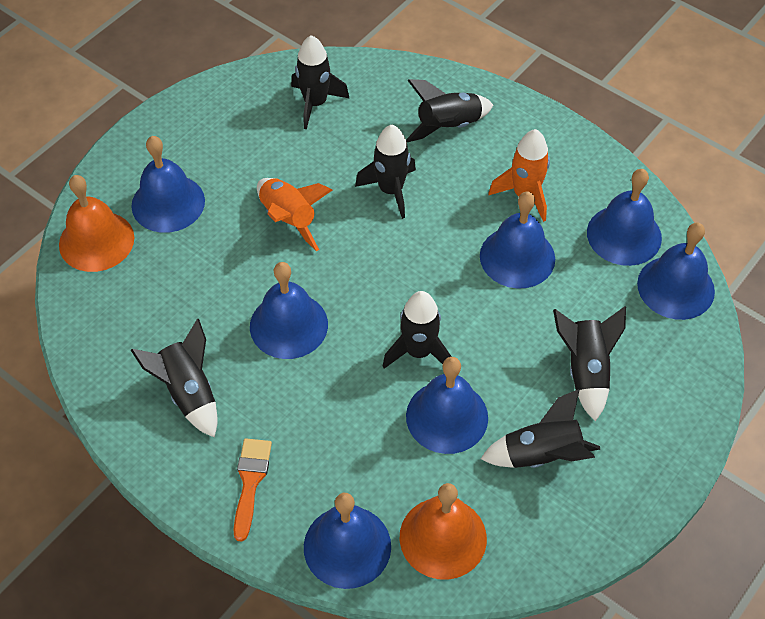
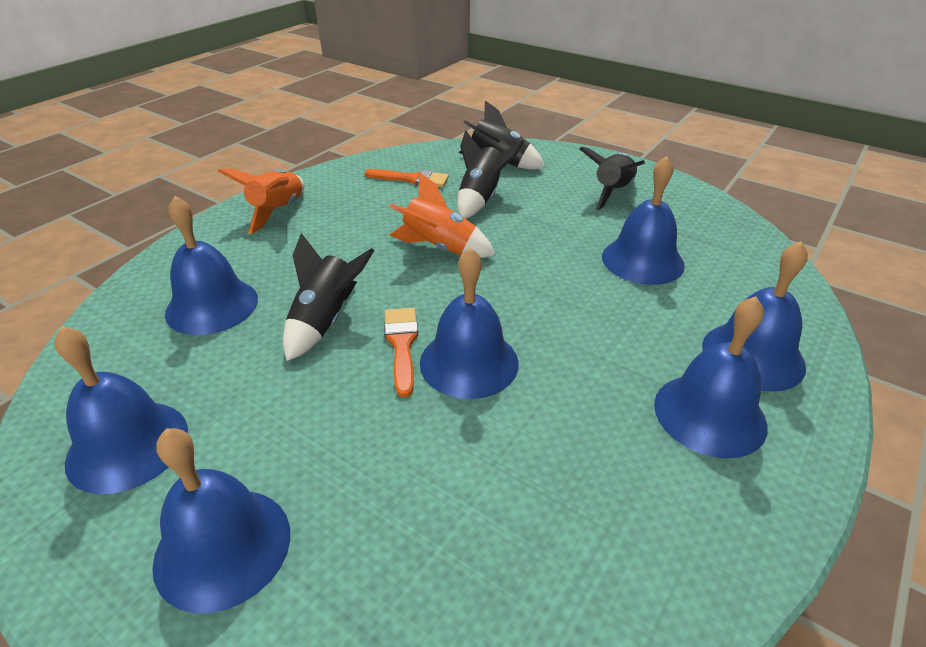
black rocket: [131,319,218,437] [291,35,350,129] [355,125,416,219] [383,291,452,369] [406,79,493,142] [481,389,600,468] [553,306,626,421] = 7 -> [283,233,374,361] [457,131,524,219] [459,101,545,170] [579,147,645,211] = 4
orange bell: [59,175,134,272] [400,483,487,580] = 2 -> none = 0
orange brush: [234,438,272,541] = 1 -> [365,169,449,187] [384,308,418,397] = 2

